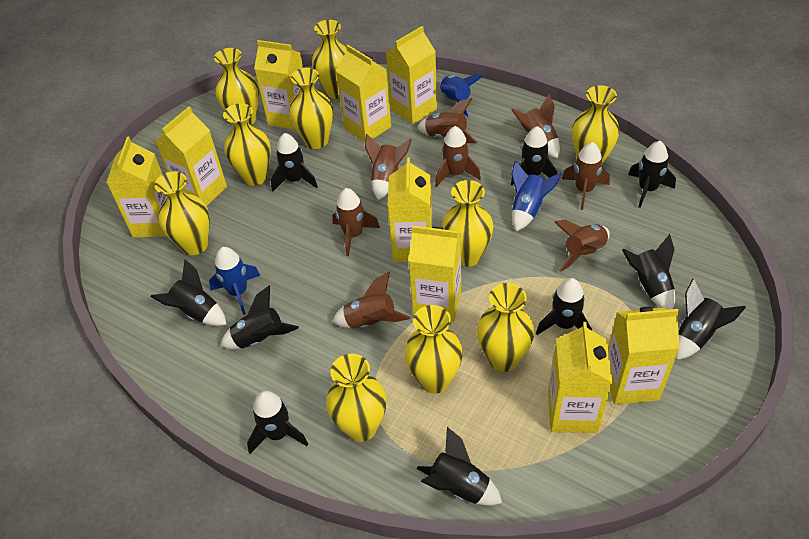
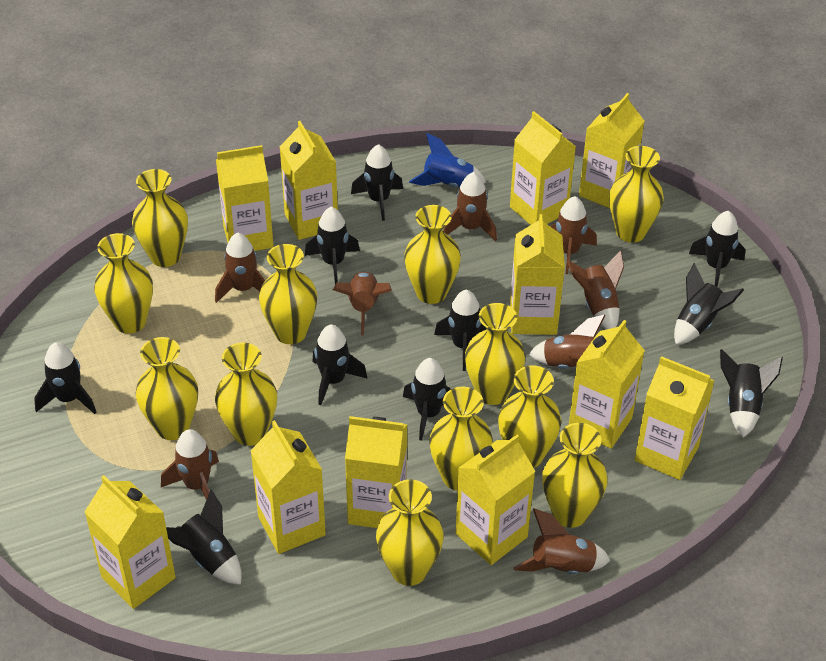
blue rocket: [209,247,261,315] [440,74,484,118] [511,160,562,232] = 3 -> [409,133,486,187] = 1
yellow carton: [106,137,167,237] [155,106,227,206] [254,40,303,130] [336,45,391,142] [385,26,437,124] [387,157,433,262] [409,226,462,322] [548,322,613,433] [608,307,680,405] = 9 -> [85,475,176,609] [216,145,274,251] [250,420,326,554] [279,121,338,240] [345,416,408,528] [455,435,536,565] [510,111,576,225] [510,214,565,335] [569,320,645,449] [579,93,644,208] [635,356,715,480] = 11
yellow vase: [155,171,210,255] [214,48,259,125] [223,103,271,186] [289,68,333,149] [312,20,347,99] [326,354,387,442] [405,305,463,394] [442,180,493,267] [477,283,535,372] [572,85,620,165] = 10 -> [94,233,153,334] [132,169,188,267] [136,337,198,440] [215,343,277,446] [259,244,317,344] [376,479,444,586] [404,205,461,304] [429,387,493,491] [465,303,525,405] [498,365,561,468] [542,423,608,528] [609,146,664,243] = 12

